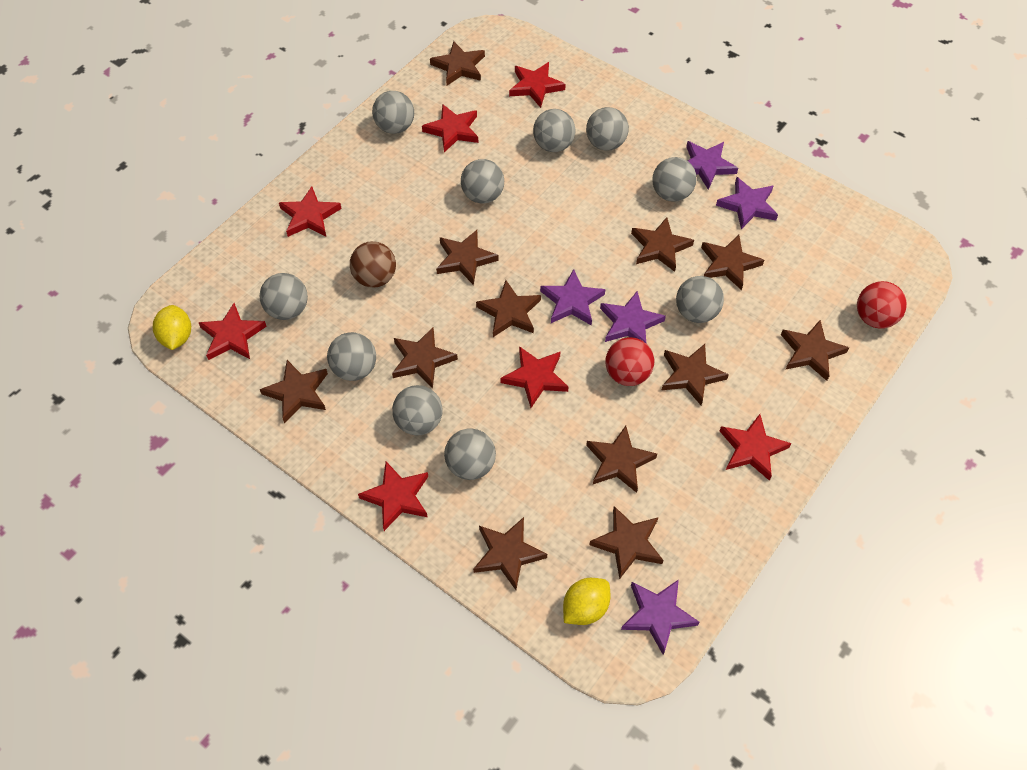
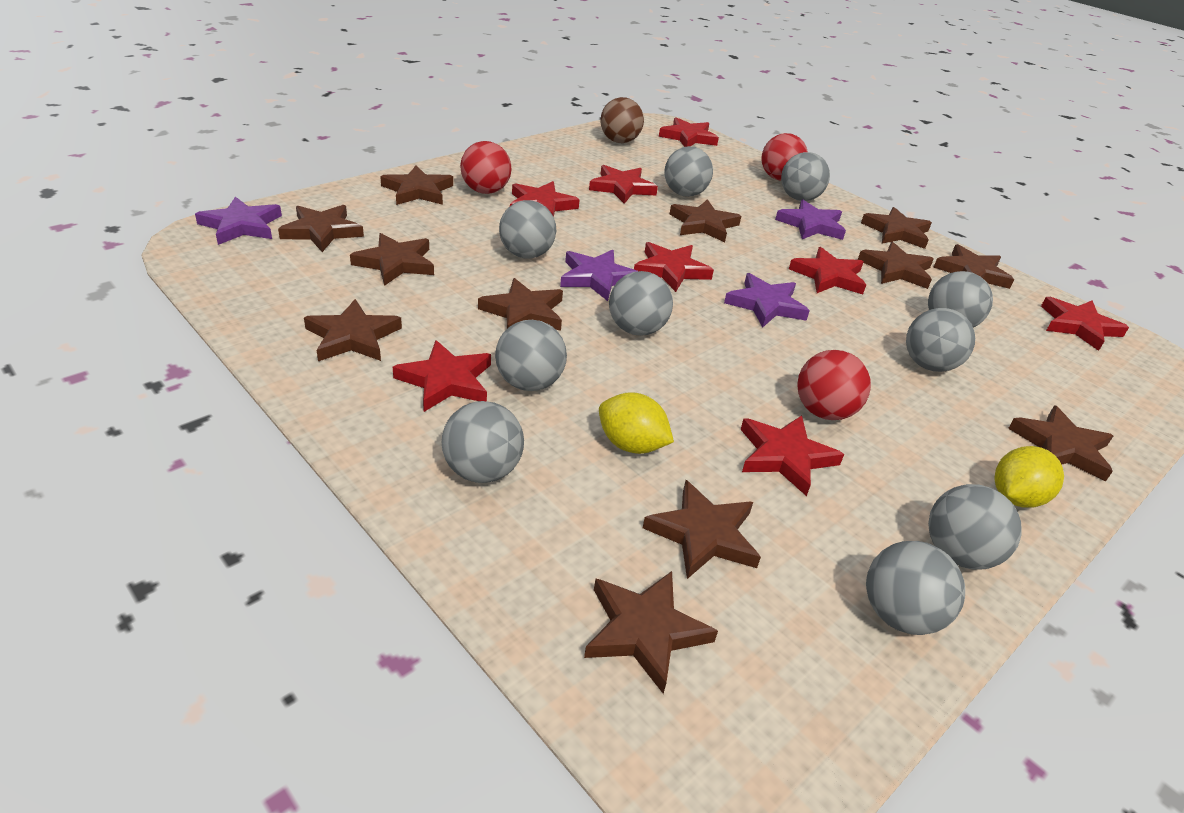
purple star: [540,269,605,325] [600,291,666,343] [621,579,700,655] [686,141,738,190] [716,177,778,229] = 5 -> [195,196,282,245] [560,250,638,301] [724,273,810,328] [775,200,846,240] = 4
red ball: [605,337,654,386] [857,281,907,329] = 2 -> [460,141,511,194] [762,133,808,180] [797,350,871,420] = 3
red star: [199,303,267,360] [279,186,342,237] [358,462,428,531] [422,104,479,152] [500,346,568,408] [509,62,566,108] [720,414,791,481] = 7 -> [393,340,491,412] [510,181,580,217] [589,165,658,204] [634,242,714,292] [659,118,719,147] [740,415,844,496] [789,247,866,294] [1041,297,1129,351] = 8

